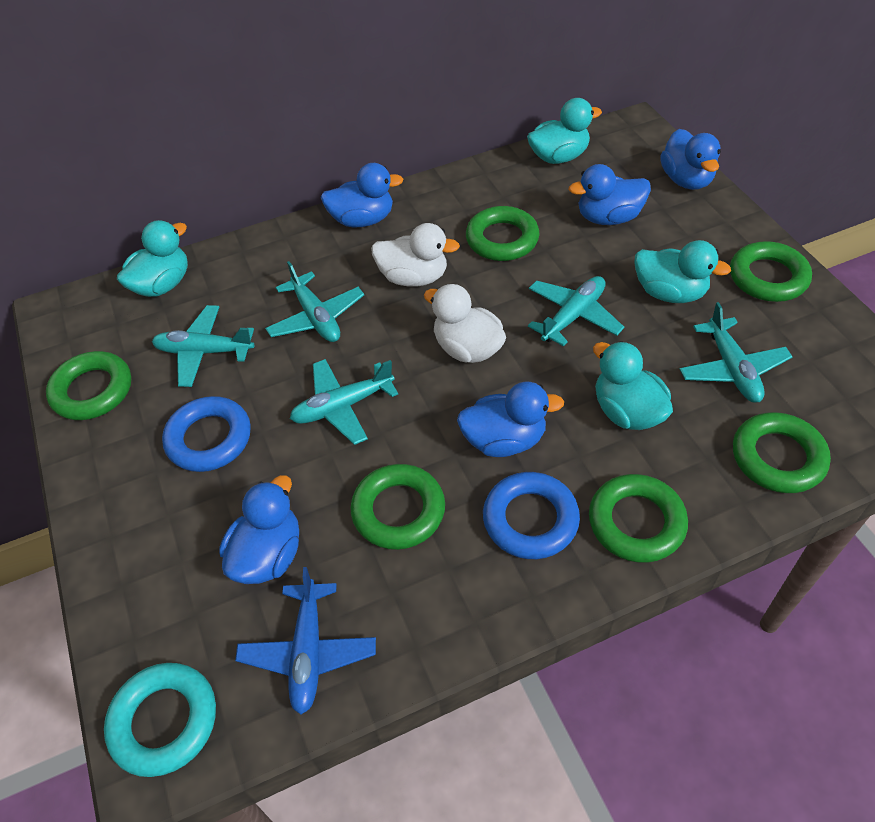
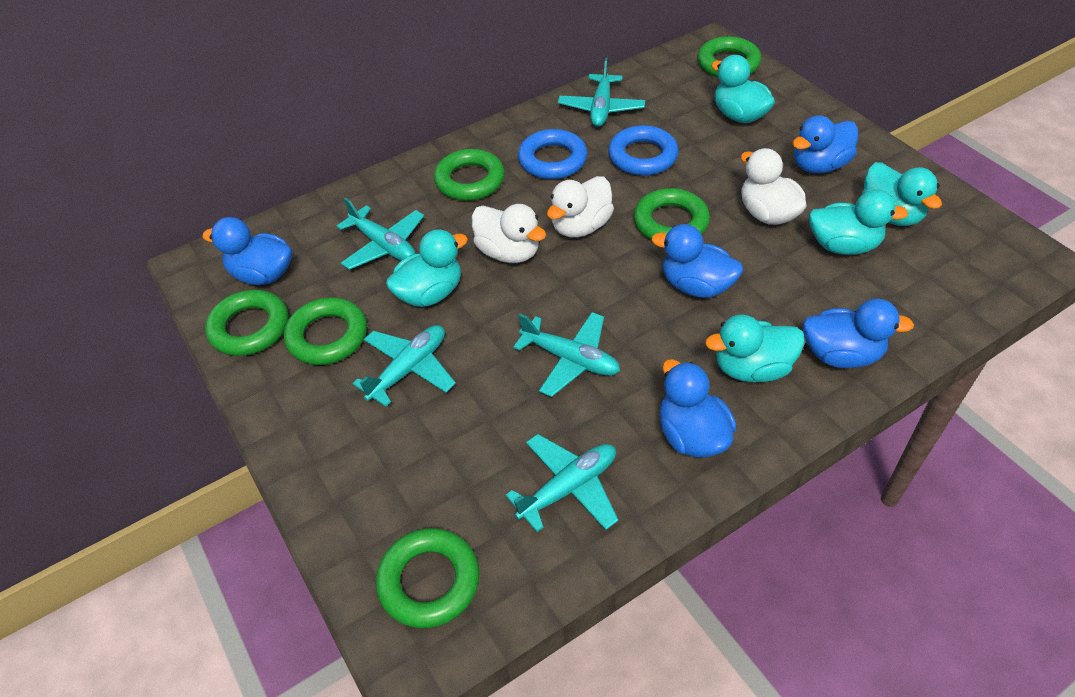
blue plane: [235,567,376,715] = 1 -> none = 0
turquoise duck: [117,220,188,297] [527,98,602,164] [593,341,673,430] [634,240,731,303] = 4 -> [386,229,468,307] [705,314,805,382] [711,55,775,123] [809,189,908,255] [862,162,942,226] = 5
turquoise ring: [104,663,216,777] = 1 -> none = 0
white duck: [371,223,460,287] [424,284,506,363] = 2 -> [471,204,546,263] [547,176,614,238] [741,148,807,225] = 3

